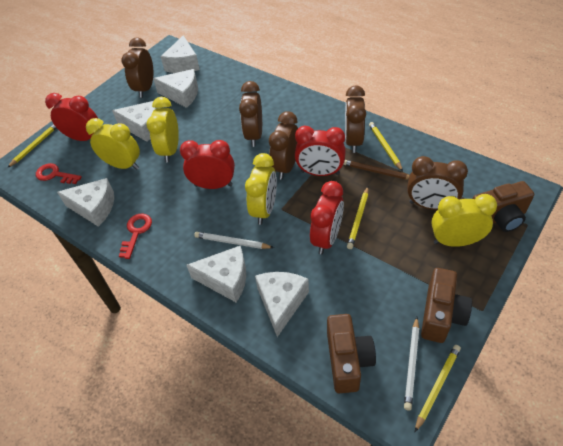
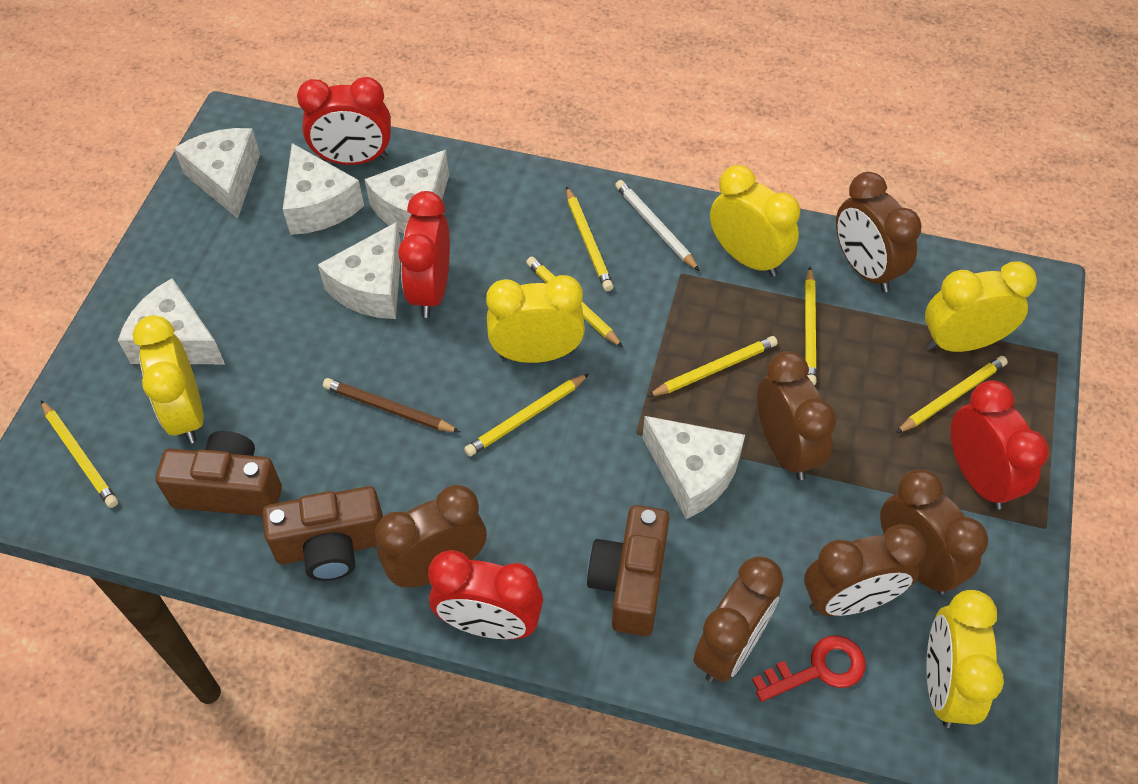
brown clock: [121,37,153,98] [239,81,262,147] [269,111,298,179] [345,85,366,153] [407,156,468,210] = 5 -> [375,485,487,588] [693,556,784,682] [757,351,836,480] [804,524,926,616] [836,172,922,292] [880,469,988,595] = 6
red key: [36,163,82,184] [119,213,152,259] = 2 -> [752,635,865,702] = 1
white pencil: [194,232,274,249] [404,317,419,410] = 2 -> [615,180,700,271] = 1
yellow clock: [86,118,140,170] [146,97,179,163] [245,153,277,225] [431,194,497,247] = 4 -> [133,315,204,444] [486,275,585,363] [710,165,800,277] [925,261,1037,352] [926,590,1004,728] = 5
yellow pencil: [7,124,56,168] [347,187,369,249] [369,122,403,171] [415,345,461,432] = 4 -> [41,400,118,508] [464,374,589,457] [526,256,623,347] [566,186,613,291] [647,336,778,397] [805,267,817,386] [896,356,1008,433] = 7

